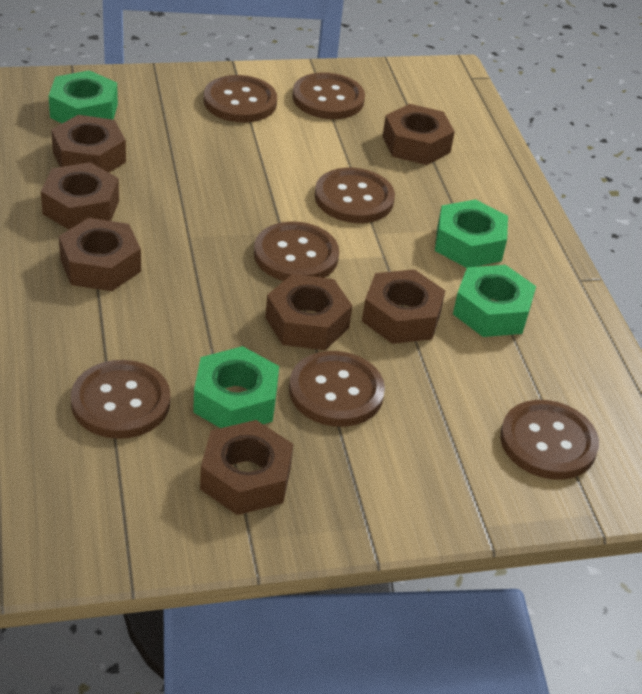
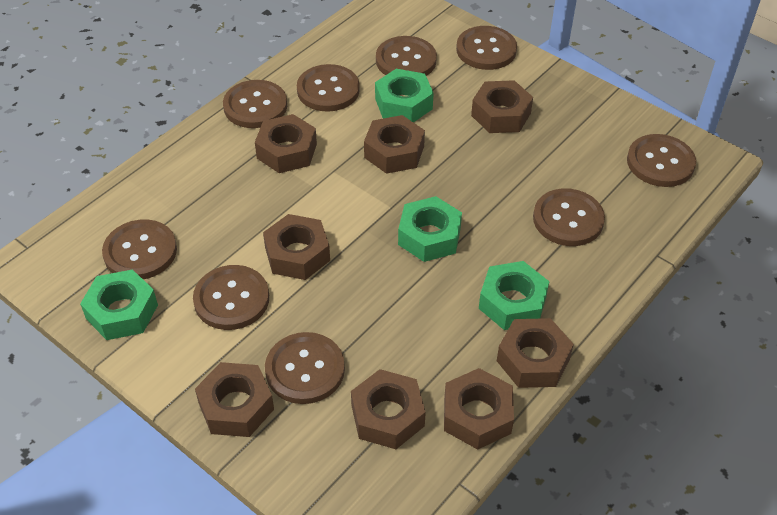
brown button: [71,360,170,439] [204,75,277,123] [254,222,339,281] [289,351,385,427] [292,73,365,119] [315,168,395,223] [500,400,599,480] = 7 -> [102,219,177,279] [193,265,269,330] [223,80,287,128] [265,332,345,404] [297,64,360,112] [376,36,437,76] [456,26,517,70] [533,188,605,246] [627,134,696,187] = 9
brown nut: [41,162,119,230] [51,115,126,173] [59,218,141,291] [200,420,293,515] [265,274,352,350] [362,269,445,344] [382,104,455,165] = 7 -> [195,362,274,437] [255,114,317,173] [263,214,330,280] [351,369,426,449] [364,115,425,174] [444,368,514,450] [471,80,533,133] [497,318,574,388] = 8

